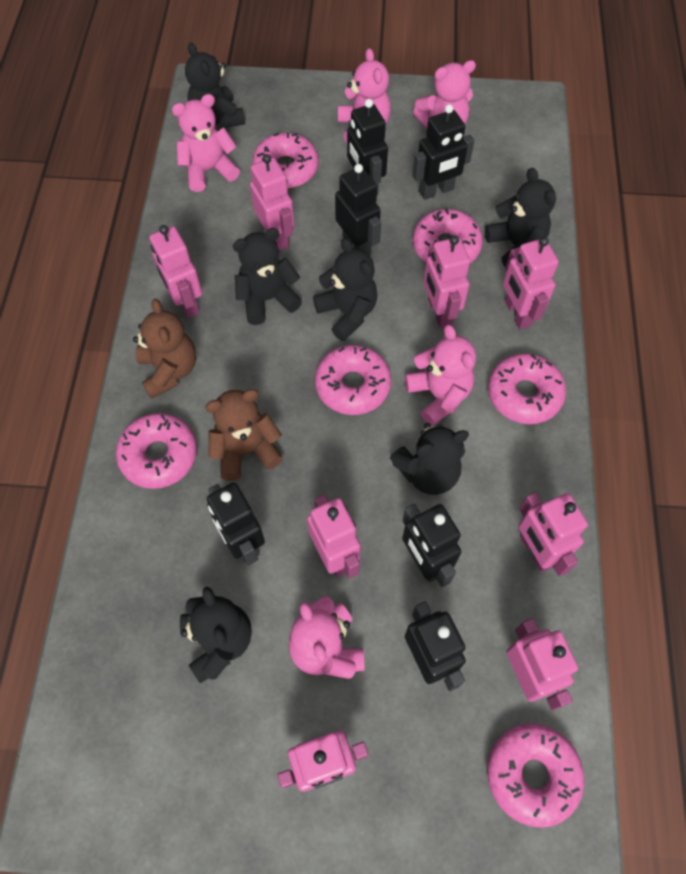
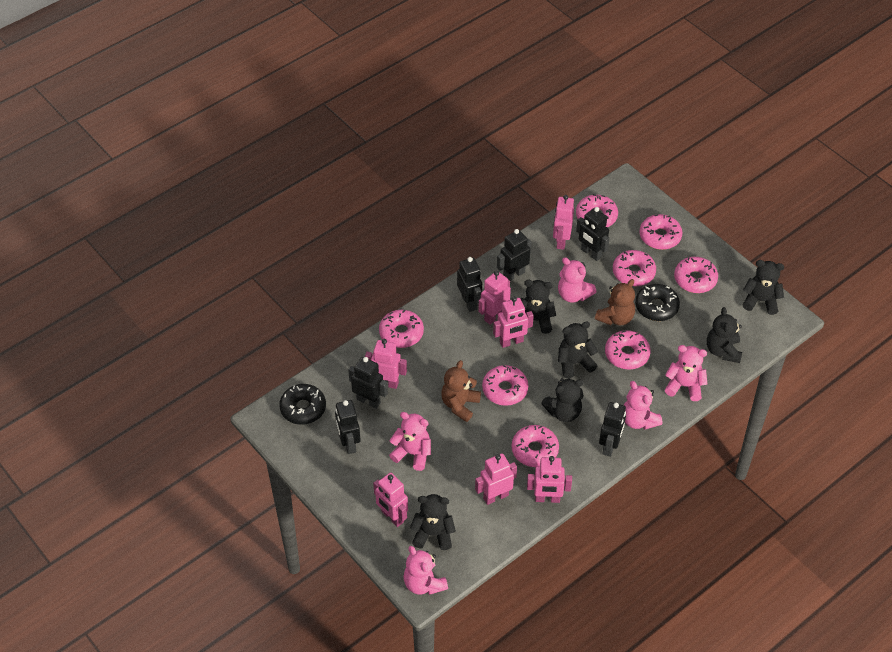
black donut: none = 0 -> [279,384,326,425] [635,284,680,321] = 2
pink donut: [116,413,197,489] [252,133,318,188] [315,345,391,415] [413,208,483,263] [487,723,584,828] [488,353,566,424] = 6 -> [379,310,424,348] [482,365,528,406] [512,425,559,467] [576,194,618,227] [605,330,650,369] [613,250,656,286] [639,214,682,250] [674,257,718,293] = 8
pink robot: [149,225,202,318] [250,154,294,251] [277,730,368,792] [307,494,361,578] [423,235,470,328] [503,237,559,329] [506,618,578,710] [519,492,588,577] = 8 -> [365,339,407,389] [373,473,408,527] [475,453,517,505] [478,271,511,324] [493,297,534,348] [527,456,572,503] [553,195,574,250] = 7

